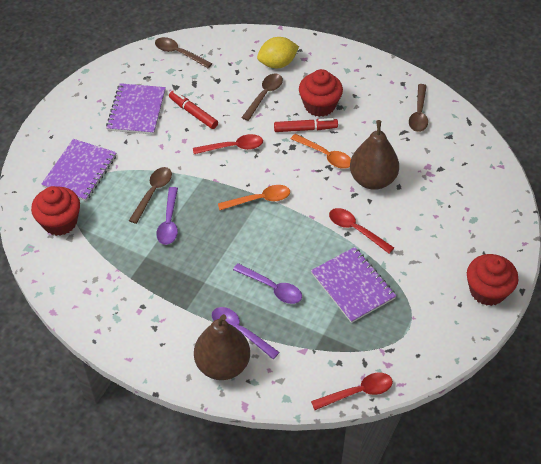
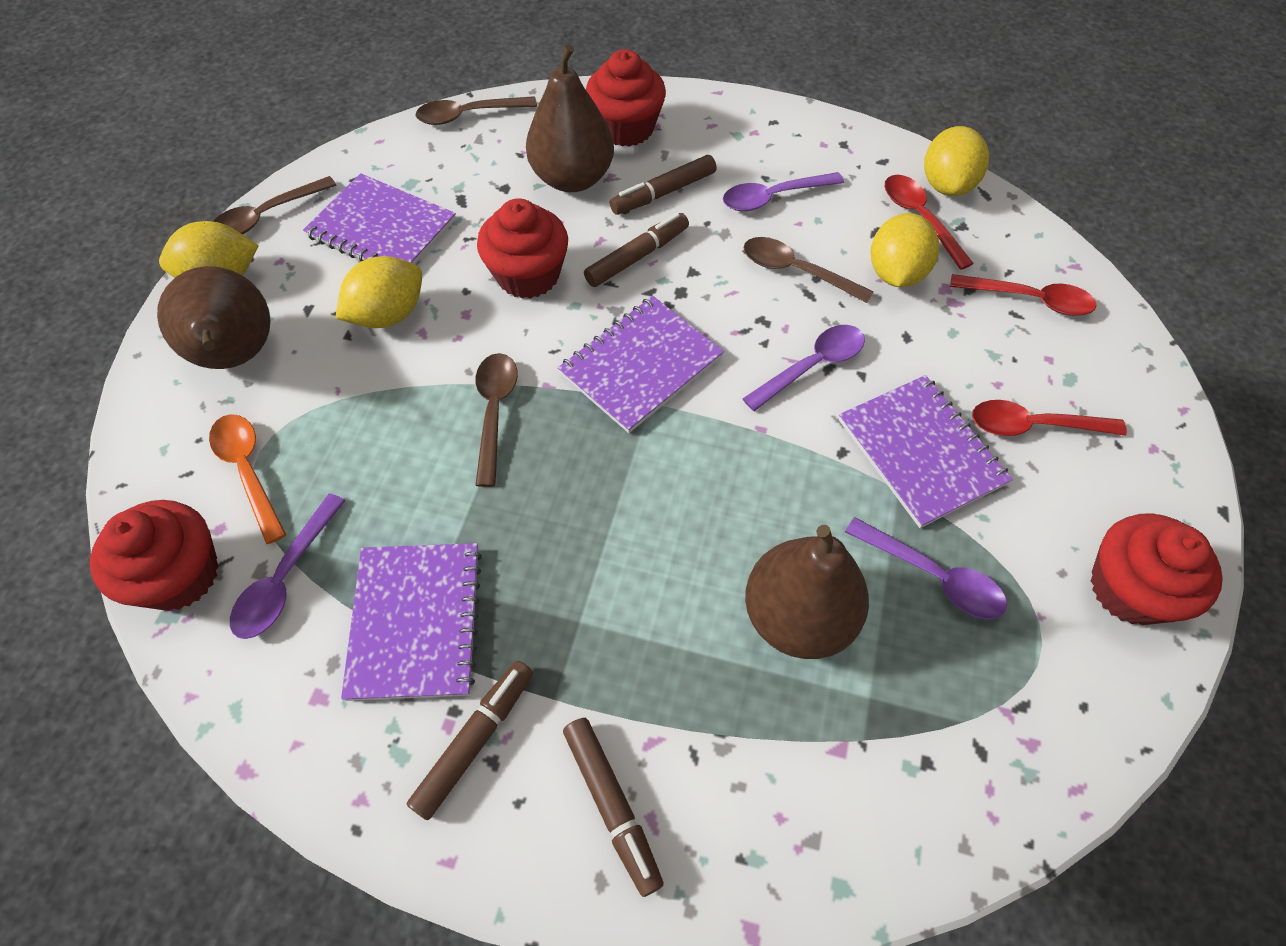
brown marker: none = 0 -> [407,661,533,820] [563,718,664,897] [584,213,689,287] [610,155,717,215] = 4
brown pear: [194,314,250,380] [350,120,399,190] = 2 -> [157,266,271,369] [526,44,614,192] [745,525,869,659] = 3
orange spoon: [218,185,290,210] [291,134,351,169] = 2 -> [209,414,287,544] = 1
purple notebook: [41,139,117,201] [106,83,166,135] [311,247,396,323] = 3 -> [303,173,456,264] [341,543,482,701] [558,296,724,433] [839,375,1013,528] = 4
purple spoon: [156,187,178,245] [212,307,279,359] [233,263,302,304] = 3 -> [230,493,346,639] [723,172,844,211] [742,325,865,411] [845,517,1007,619] = 4
red cupcake: [31,186,80,236] [299,69,343,117] [467,254,518,306] = 3 -> [90,500,219,611] [477,198,568,299] [586,49,666,147] [1091,513,1223,625] = 4
red marker: [169,91,218,129] [274,118,338,132] = 2 -> none = 0
yellow lemon: [257,37,299,68] = 1 -> [159,221,259,278] [335,256,422,328] [871,213,939,287] [924,126,989,196] = 4

